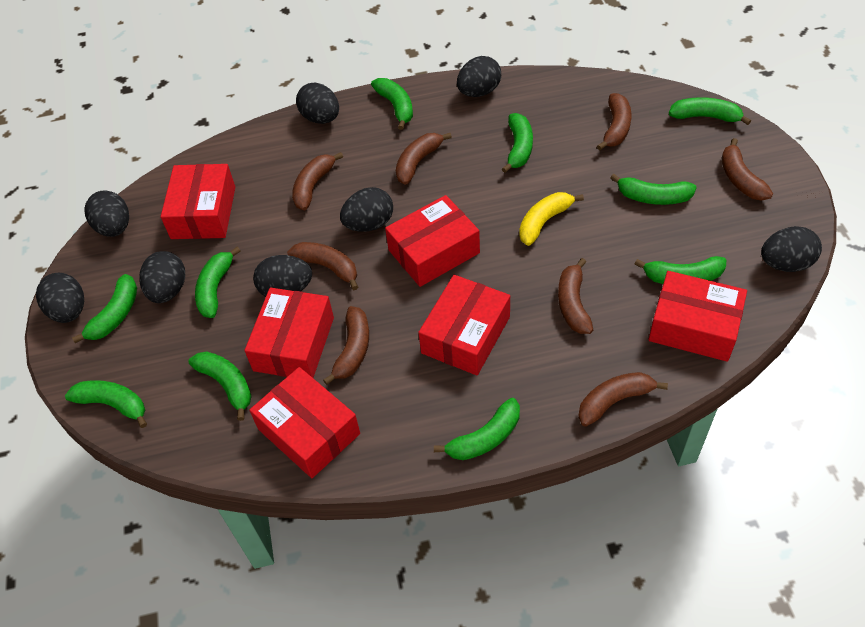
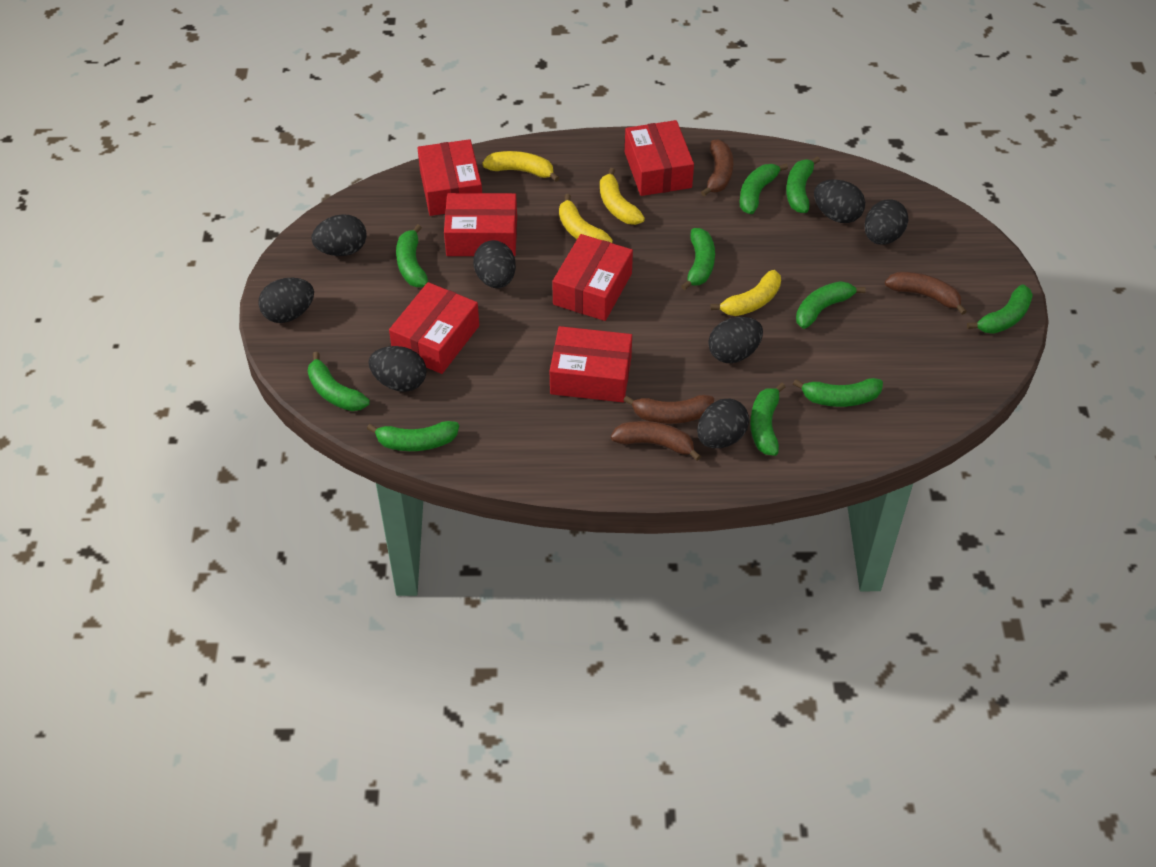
brown banana: [287,242,358,290] [292,152,343,210] [323,306,369,385] [396,133,452,185] [558,258,593,334] [578,372,668,427] [597,93,631,150] [722,138,773,201] = 8 -> [611,421,701,461] [623,395,714,424] [701,140,733,196] [885,272,967,315] = 4
yellow banana: [519,192,584,246] = 1 -> [482,151,559,182] [559,194,613,243] [600,168,645,225] [710,270,781,316] = 4

